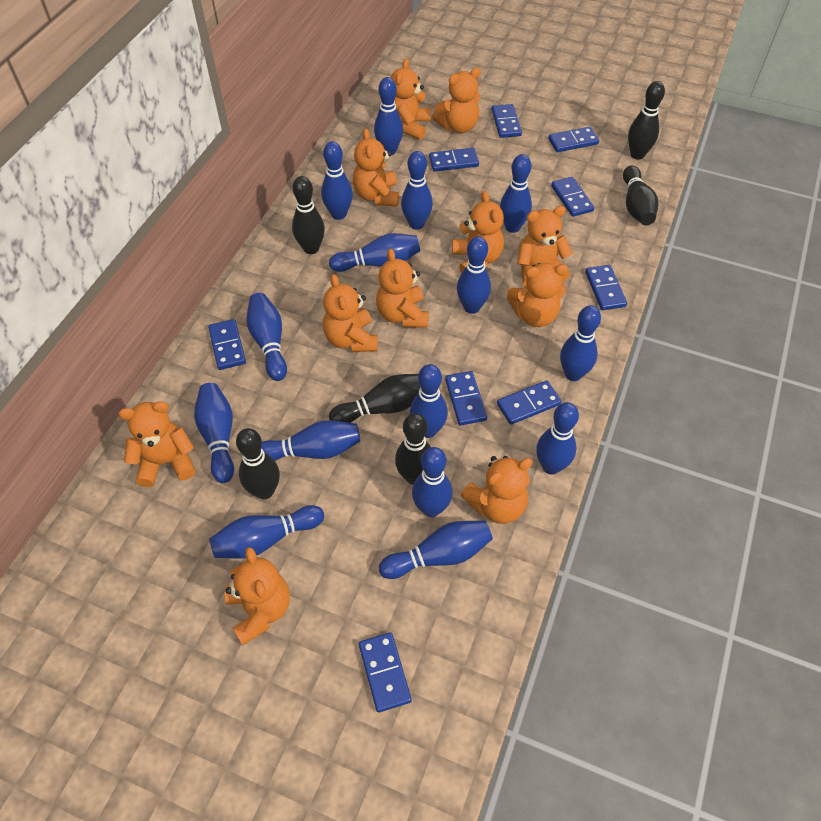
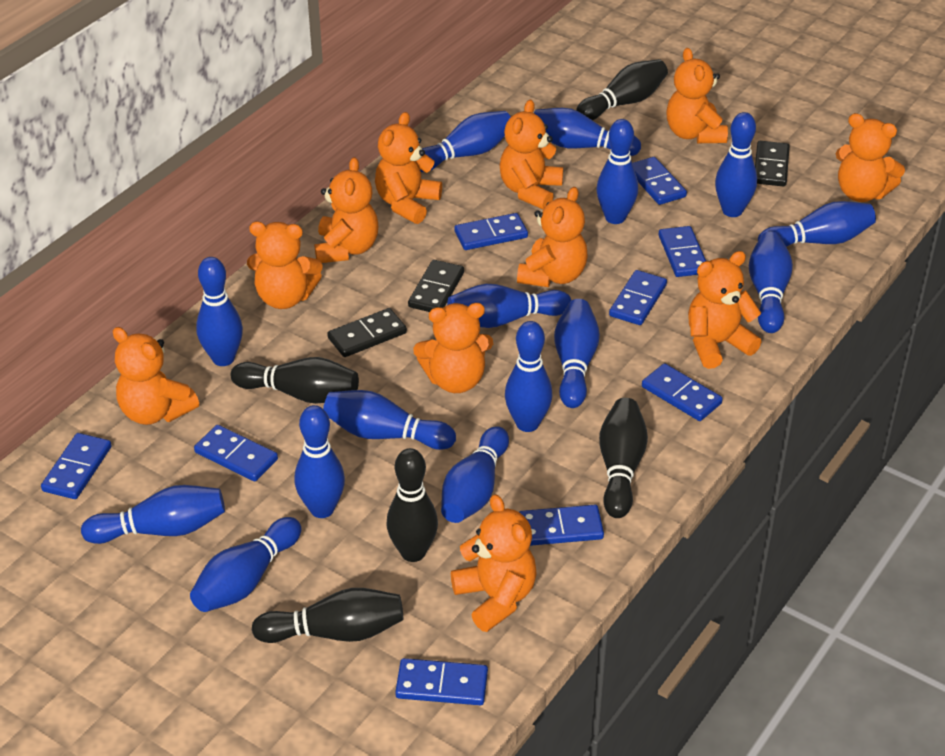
black bowling pin: [236,428,280,499] [292,176,325,254] [329,374,420,423] [395,413,431,485] [623,165,658,225] [628,81,665,159] = 6 -> [231,357,359,404] [252,588,403,643] [386,448,438,562] [576,59,668,120] [599,398,648,518] = 5
black domino: none = 0 -> [327,308,407,357] [408,260,464,312] [755,141,790,187] = 3

